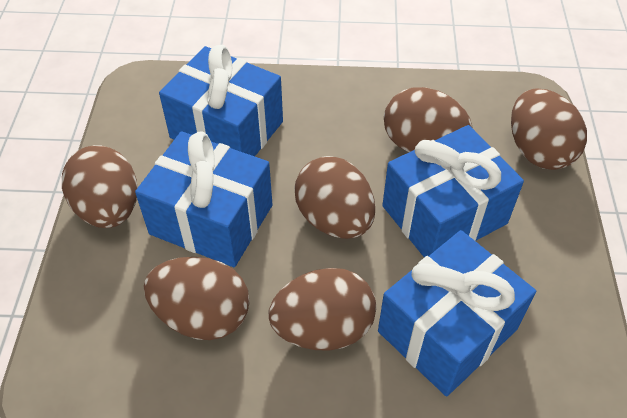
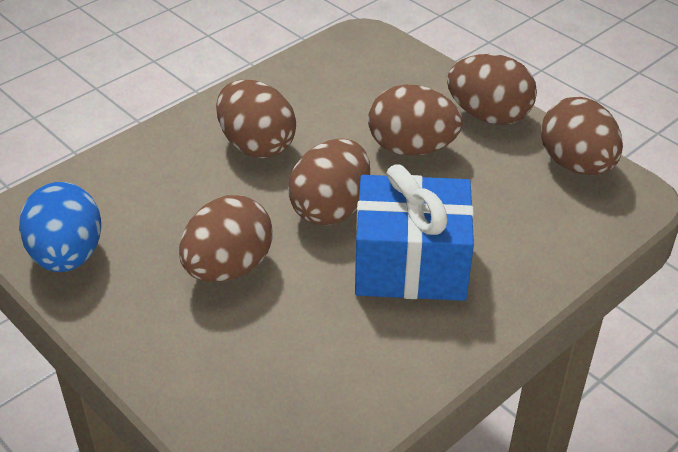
blue egg: none = 0 -> [19,182,101,272] = 1
blue gift: [135,131,273,267] [159,45,283,156] [378,230,536,396] [382,125,524,257] = 4 -> [355,164,474,301] = 1

